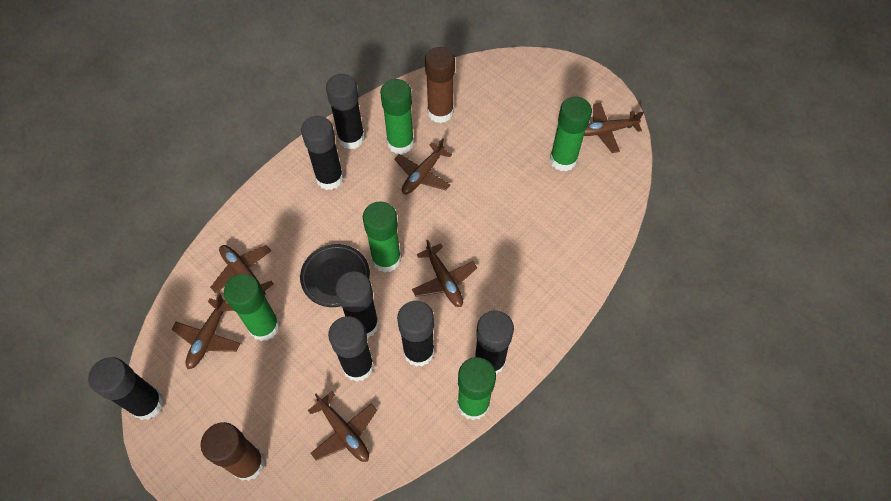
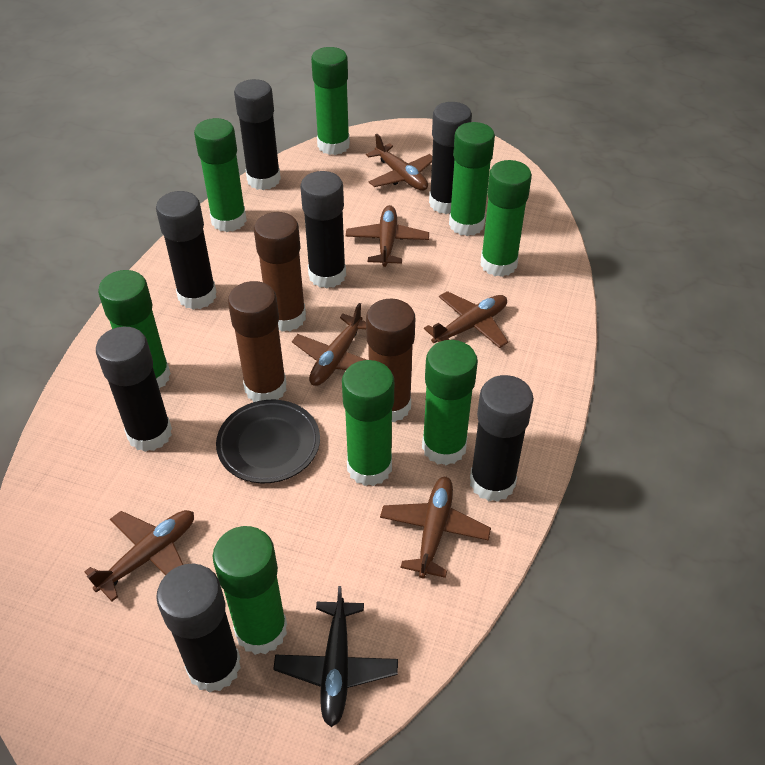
black plane: none = 0 -> [273,586,398,727] = 1
brown glue stick: [201,422,265,481] [425,47,455,123] = 2 -> [228,281,287,402] [254,212,306,332] [366,299,416,422] = 3
green glue stick: [224,274,280,341] [363,201,401,273] [380,79,414,154] [457,357,496,420] [550,97,592,172] = 5 -> [98,270,171,389] [194,118,247,232] [213,526,287,655] [311,47,350,155] [342,360,394,486] [422,340,478,465] [449,122,495,236] [480,160,532,277] = 8

